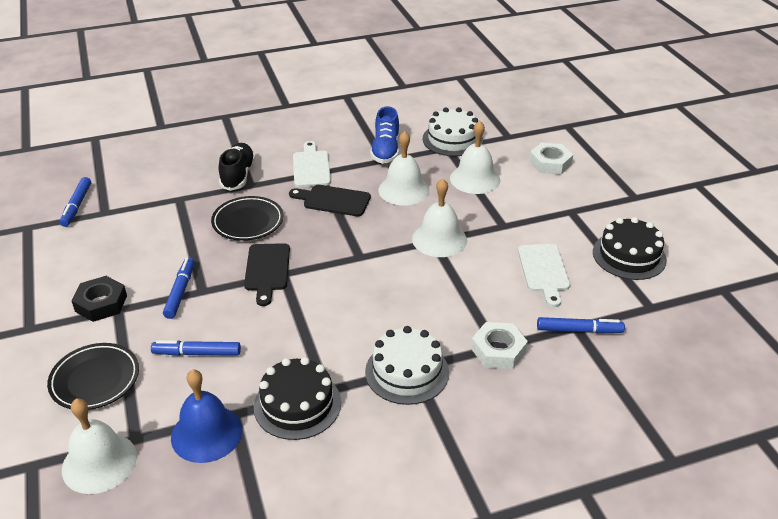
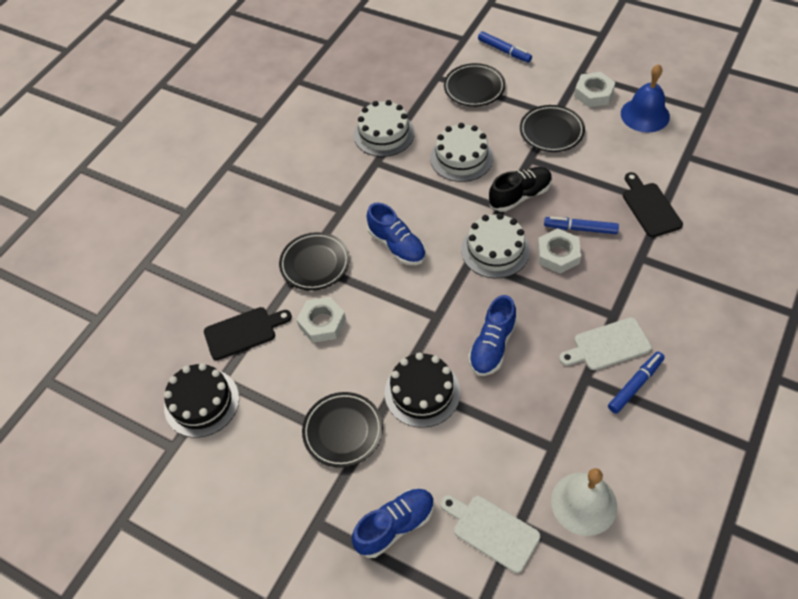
black nut: [71,276,127,322] = 1 -> none = 0
black plate: [47,343,139,410] [211,196,284,241] = 2 -> [279,232,350,291] [302,392,383,468] [444,63,505,107] [520,105,585,152] = 4
blue marker: [60,177,91,227] [151,340,241,356] [163,257,194,319] [537,317,625,334] = 4 -> [478,31,532,62] [544,216,619,234] [608,352,665,414] = 3
blue shoe: [370,106,399,164] = 1 -> [352,489,434,558] [367,203,426,265] [468,295,517,376] = 3
white bell: [62,398,137,494] [378,131,430,206] [412,178,467,257] [450,121,500,194] = 4 -> [551,468,617,536] = 1
white cake: [365,326,449,405] [423,107,483,156] = 2 -> [354,100,415,157] [430,123,493,182] [461,213,530,278] = 3
white nut: [471,322,528,369] [529,142,573,174] = 2 -> [297,297,346,343] [537,228,581,274] [574,72,615,107] = 3

